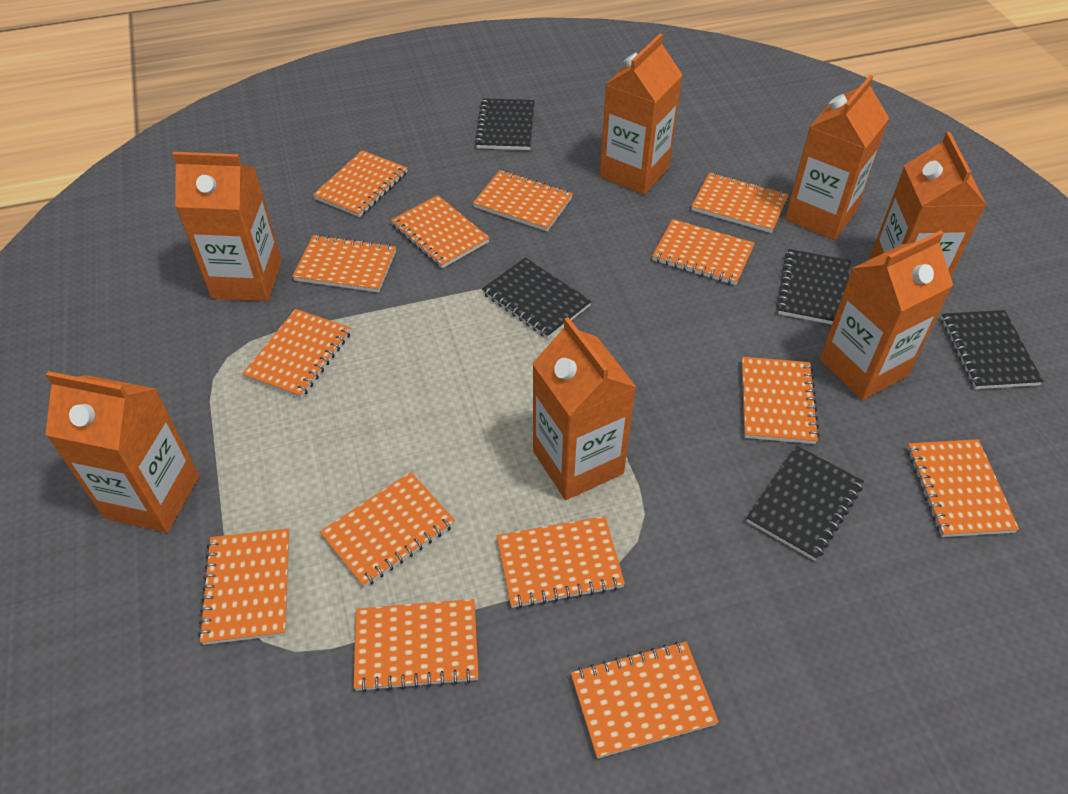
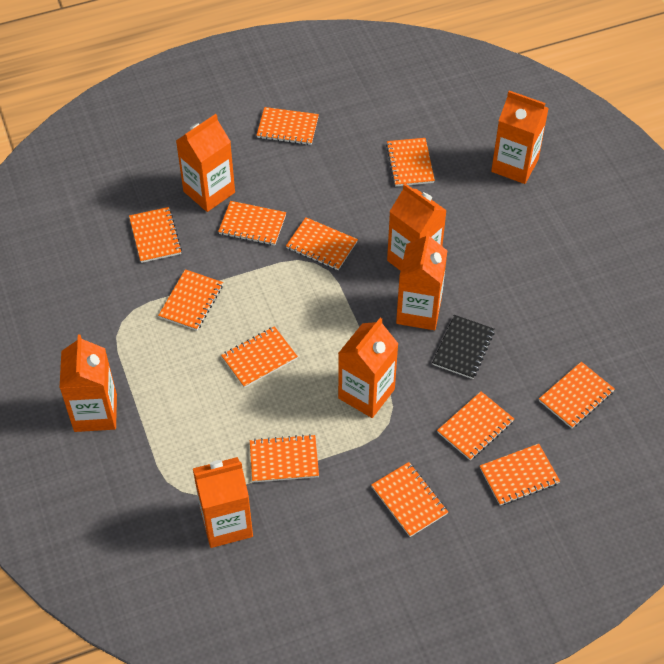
black notebook: [475,98,535,150] [482,257,592,339] [747,445,864,561] [777,249,850,325] [941,310,1043,389] = 5 -> [432,315,495,379] = 1
orange notebook: [198,528,290,645] [242,309,351,398] [292,235,396,292] [313,150,407,217] [320,472,455,588] [354,599,479,692] [391,195,490,268] [473,170,573,231] [497,516,625,608] [571,641,719,759] [652,219,755,285] [691,173,789,233] [742,357,820,444] [907,439,1019,537] = 14 -> [129,207,182,263] [158,269,223,331] [218,201,286,246] [221,326,298,388] [250,434,319,482] [256,107,319,145] [286,217,358,270] [371,462,448,537] [386,138,435,186] [437,391,514,460] [480,444,560,505] [539,362,615,428] = 12

